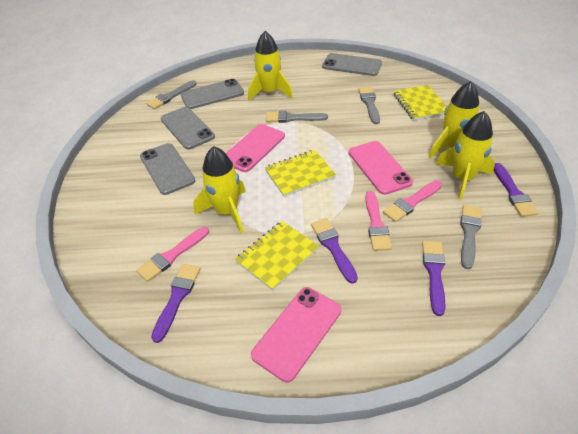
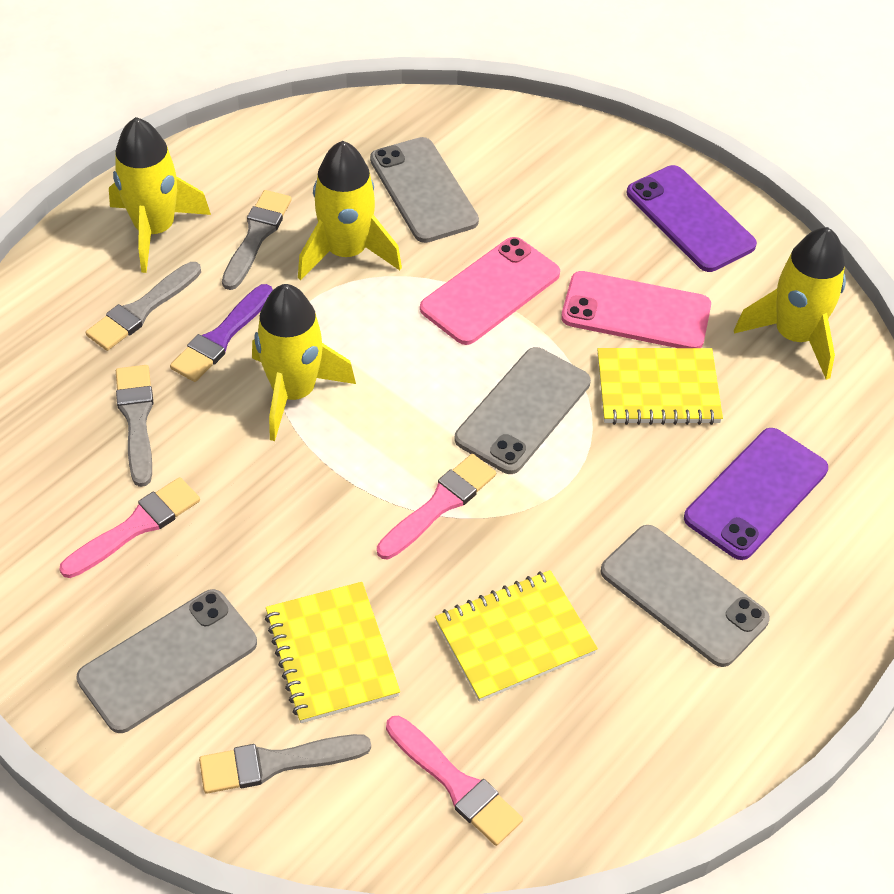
pink phone: [226,124,285,172] [251,287,341,383] [349,141,413,195] = 3 -> [420,237,560,345] [561,271,711,348] = 2
purple brush: [151,264,200,343] [311,218,358,284] [422,241,445,316] [494,163,538,217] = 4 -> [170,284,273,382] = 1
purple phone: none = 0 -> [627,165,757,272] [684,428,828,560] = 2

